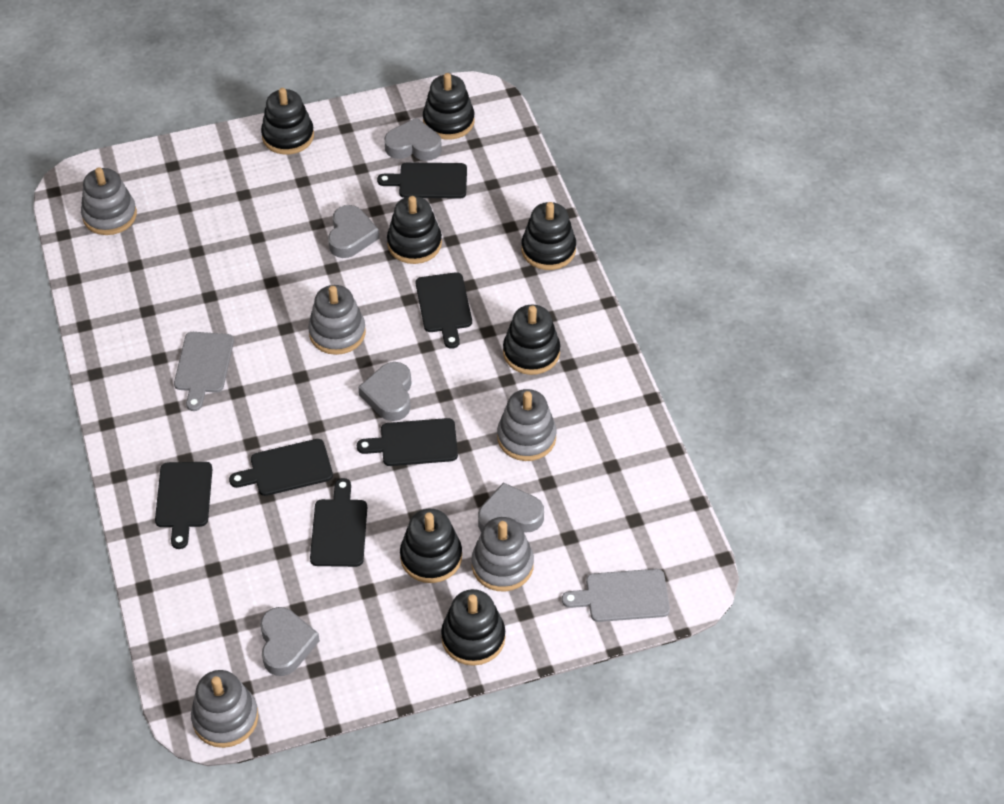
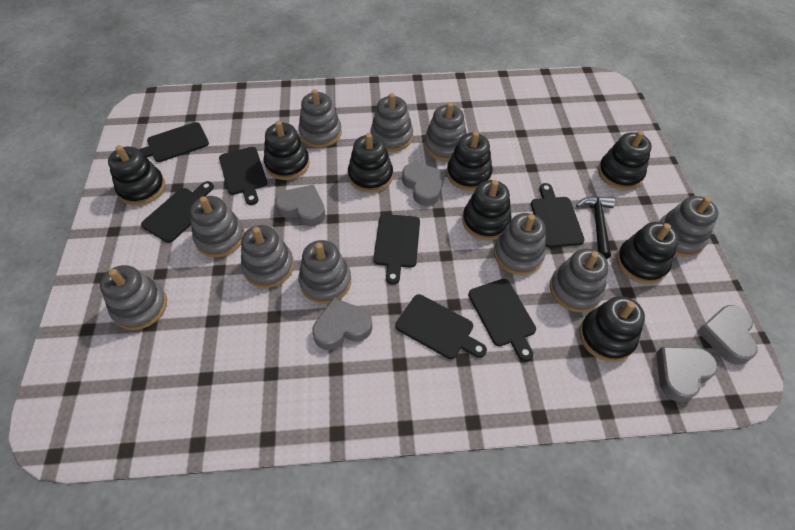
black cutting board: [155,462,212,549] [229,439,333,496] [310,478,367,567] [357,418,458,466] [377,163,467,199] [416,272,472,349] = 6 -> [139,122,209,162] [141,181,214,243] [219,147,267,205] [373,214,420,285] [396,294,487,359] [468,279,536,362] [531,183,585,248] = 7
black hammer: none = 0 -> [576,196,615,259] = 1
black stacking toy: [261,88,314,155] [387,196,442,264] [400,509,462,583] [423,73,475,140] [441,589,505,666] [503,305,560,375] [522,202,576,270] = 7 -> [108,145,165,206] [264,121,310,180] [348,133,393,193] [447,131,492,191] [462,180,512,240] [579,296,645,362] [598,131,652,190] [616,222,679,284] = 8
grey cutting board: [174,332,234,411] [562,569,670,622] = 2 -> none = 0
grey stacking toy: [81,167,137,235] [191,670,258,748] [308,285,366,355] [472,517,534,591] [497,389,557,461] = 5 -> [100,265,167,330] [190,196,245,257] [241,225,294,288] [298,89,342,148] [299,240,351,304] [370,93,413,152] [424,102,467,161] [494,213,546,275] [550,249,609,312] [659,196,718,257] = 10

